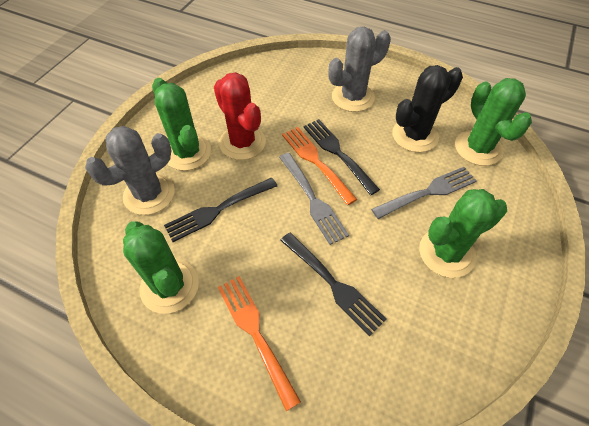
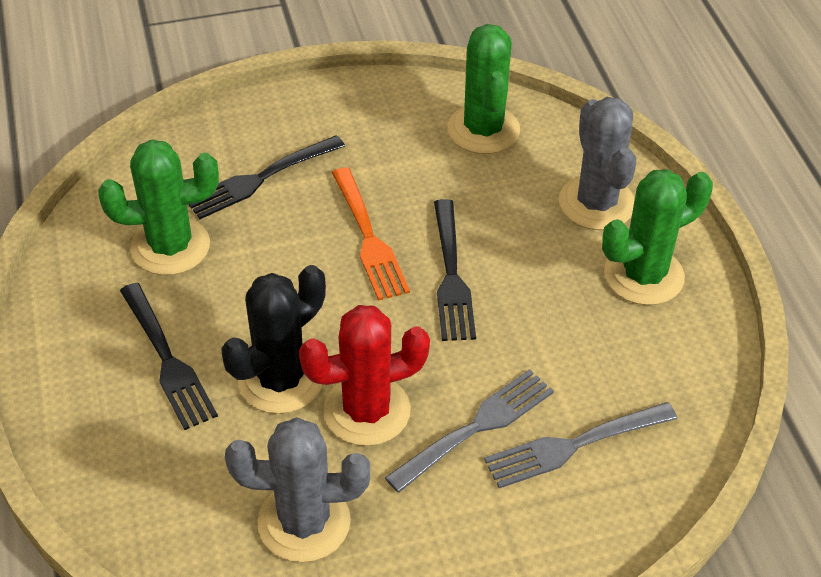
green cactus: [123,221,199,314] [152,78,211,171] [419,189,507,278] [455,78,532,166] = 4 -> [98,139,219,275] [447,24,520,154] [602,169,713,305] = 3
orange fork: [218,276,301,411] [282,127,357,205] = 2 -> [332,167,410,301] = 1

